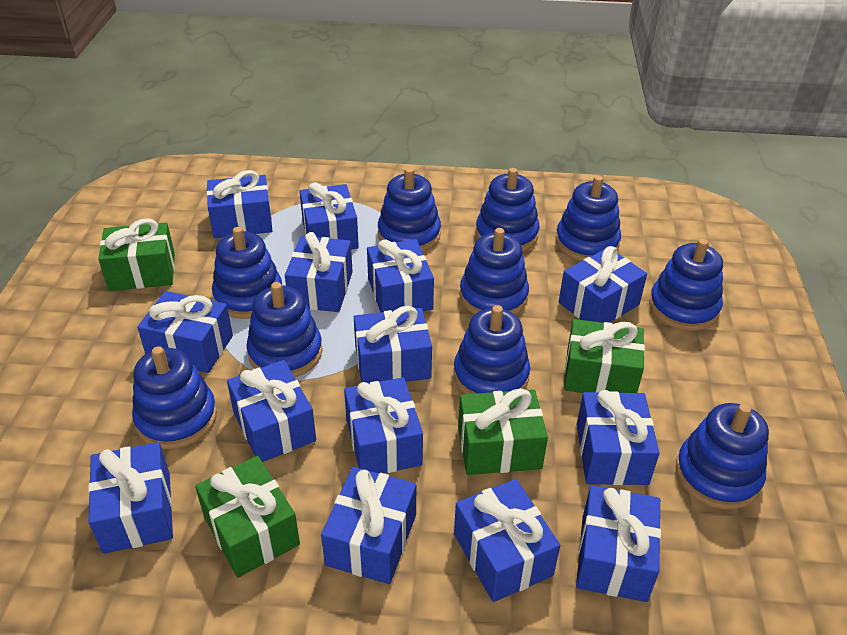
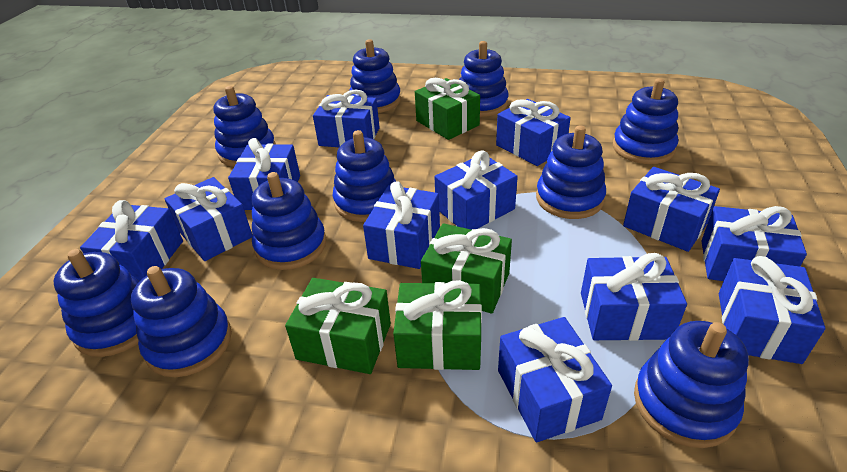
blue gift: [88,442,173,554] [137,291,233,373] [207,170,273,238] [227,360,316,462] [285,232,353,312] [299,182,359,250] [321,467,416,584] [344,377,423,473] [354,306,432,384] [367,239,434,312] [454,479,560,602] [559,246,647,323] [576,390,660,485] [576,485,661,602] = 14 -> [80,200,183,282] [165,177,252,261] [228,138,300,210] [313,89,380,147] [363,181,440,269] [434,150,518,230] [496,99,571,166] [498,317,612,442] [581,253,687,341] [623,167,720,252] [701,206,807,281] [719,256,826,364] = 12

